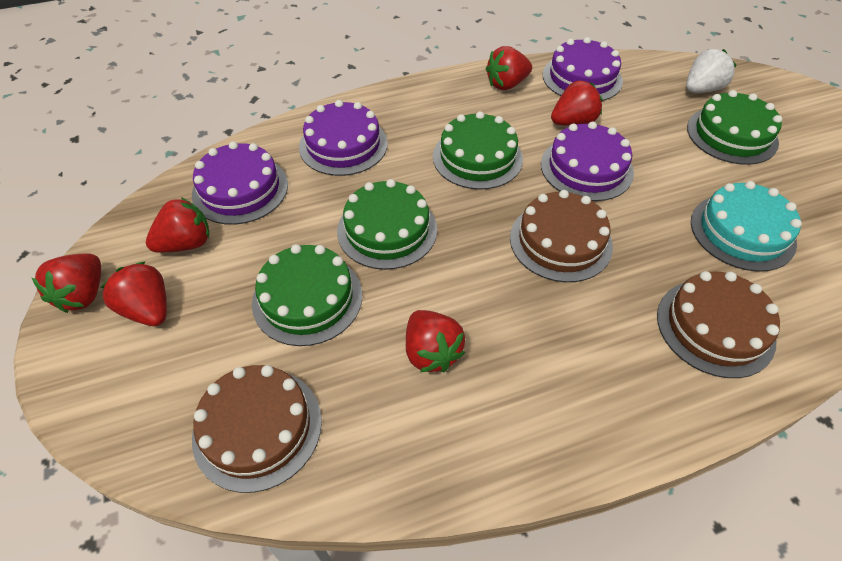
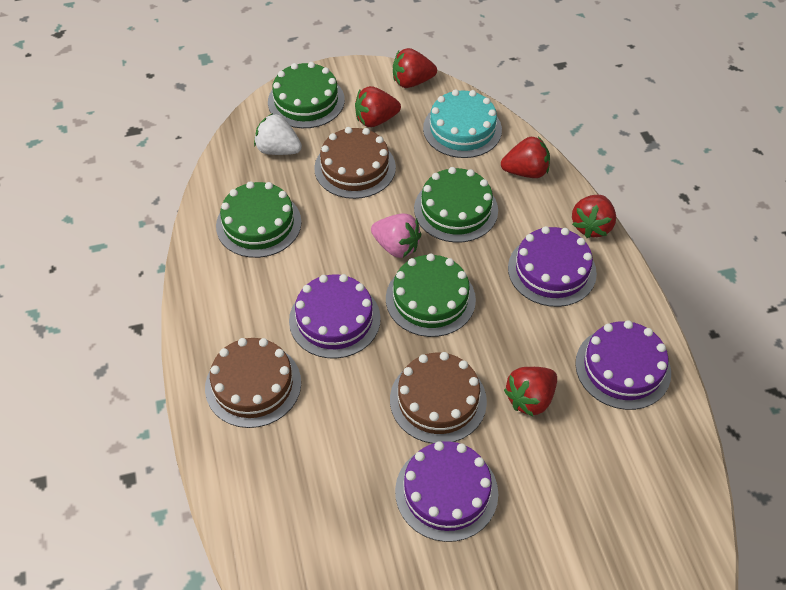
pink strawberry: none = 0 -> [371,214,421,258] = 1
red strawberry: [32,254,101,313] [100,261,167,326] [146,197,209,253] [406,310,465,372] [486,46,532,90] [551,80,602,126] = 6 -> [355,86,401,127] [393,48,437,88] [501,137,550,178] [504,367,557,416] [572,195,616,238] = 5

